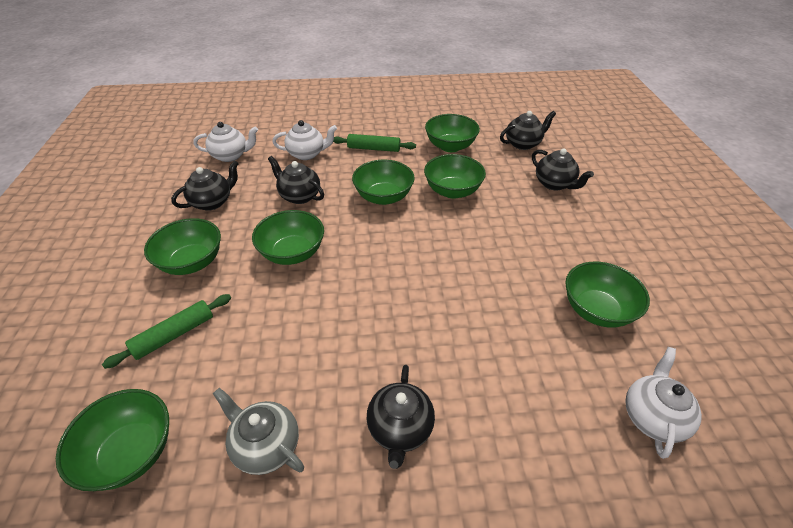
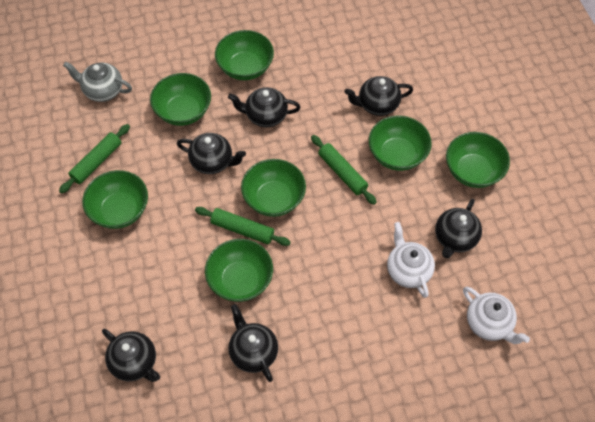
black teapot: [171,160,239,211] [268,156,324,204] [367,365,435,469] [500,111,556,150] [532,148,594,190] = 5 -> [102,329,160,382] [177,133,246,174] [228,87,301,127] [228,304,278,382] [344,76,413,116] [435,199,482,258] = 6
green rolling pin: [102,294,231,369] [333,134,416,152] = 2 -> [59,124,130,194] [195,207,291,246] [311,135,377,205] = 3
white teapot: [193,122,258,162] [272,120,337,160] [625,347,702,459] = 3 -> [387,222,435,298] [463,287,530,344] = 2

